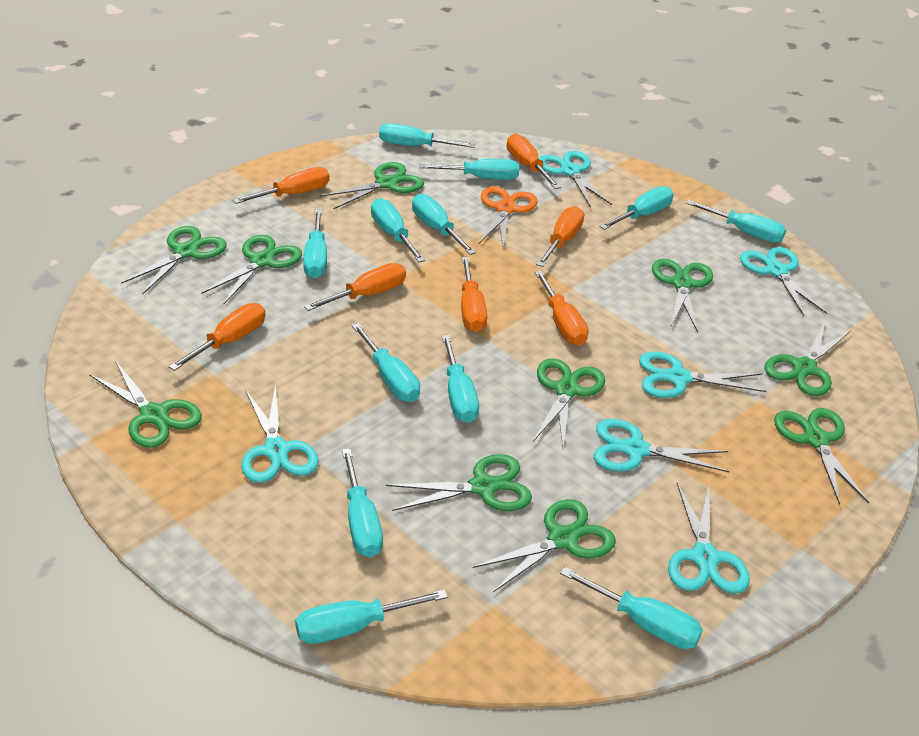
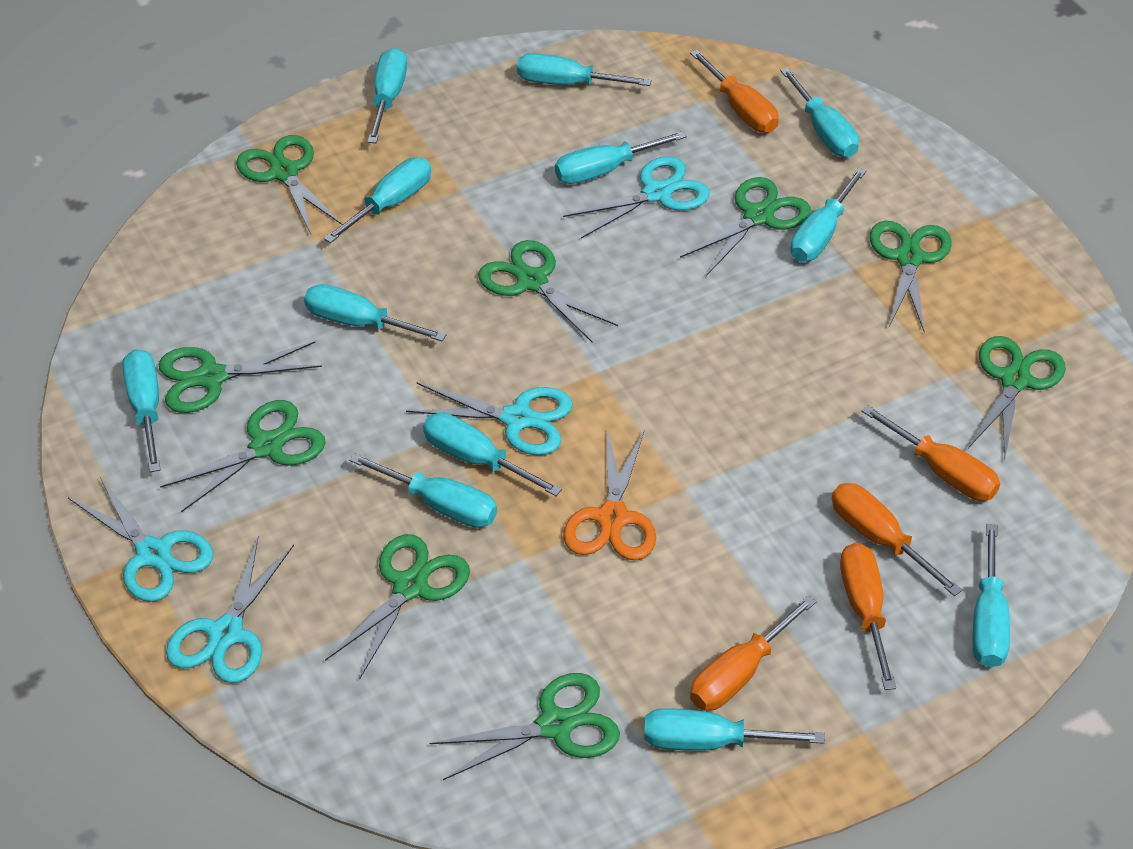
green scissors: [89,360,202,448] [121,226,227,294] [201,235,302,304] [320,162,424,209] [386,454,532,511] [473,499,616,592] [533,358,605,447] [652,259,713,332] [764,322,850,396] [774,408,869,505] = 10 -> [158,341,322,413] [160,400,326,512] [236,135,342,234] [325,534,470,680] [429,673,620,780] [478,240,618,342] [680,177,811,276] [869,221,952,333] [968,336,1066,462] = 9
orange screwdriver: [169,303,265,371] [233,167,329,204] [304,263,406,311] [461,257,487,332] [507,134,561,189] [535,271,588,346] [536,206,584,267] = 7 -> [690,50,779,133] [690,595,816,710] [832,483,962,596] [840,543,896,690] [861,405,1000,501] = 5
turquoise scissors: [241,384,319,483] [539,151,612,207] [594,419,729,472] [639,351,767,398] [668,483,750,594] [740,247,827,316] = 6 -> [68,475,213,602] [166,536,294,683] [406,382,573,455] [563,156,710,239] = 4

